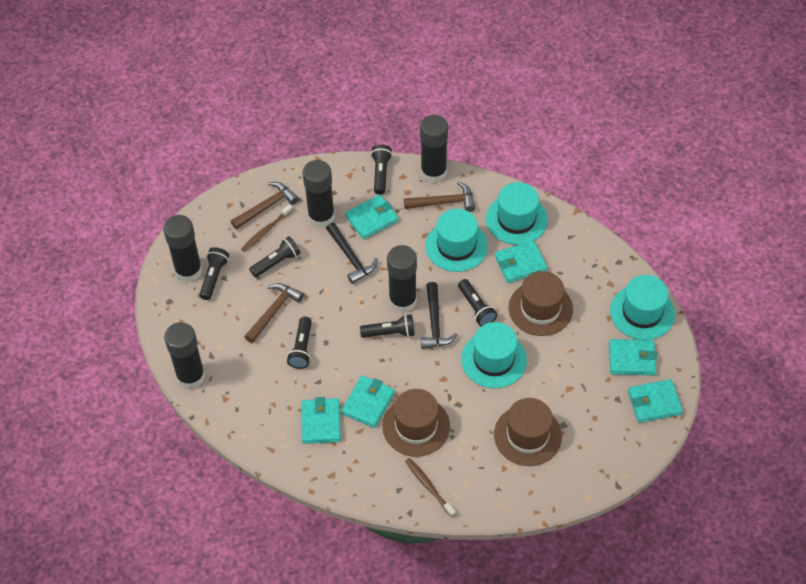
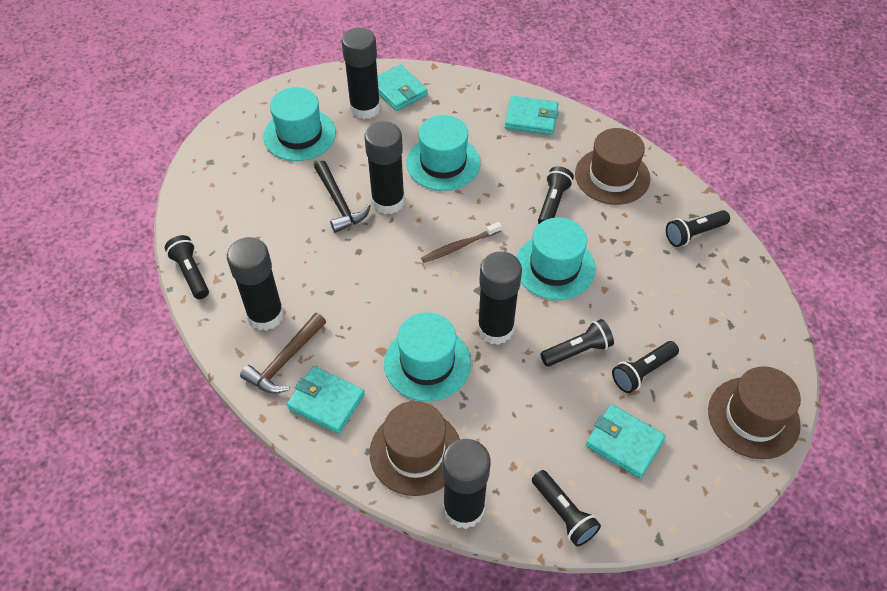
black hammer: [326,223,378,284] [421,282,458,349] = 2 -> [314,161,371,233] = 1
brown hammer: [231,182,299,230] [244,283,304,343] [404,181,475,212] = 3 -> [240,313,326,394] = 1
brown toothbrush: [241,204,293,252] [405,458,455,517] = 2 -> [421,222,502,263] = 1
turquoise wallet: [301,397,341,444] [341,375,395,428] [345,195,398,239] [495,240,547,283] [609,339,657,376] [628,379,683,423] = 6 -> [287,366,365,434] [377,64,428,111] [505,96,558,135] [586,404,666,478] = 4

